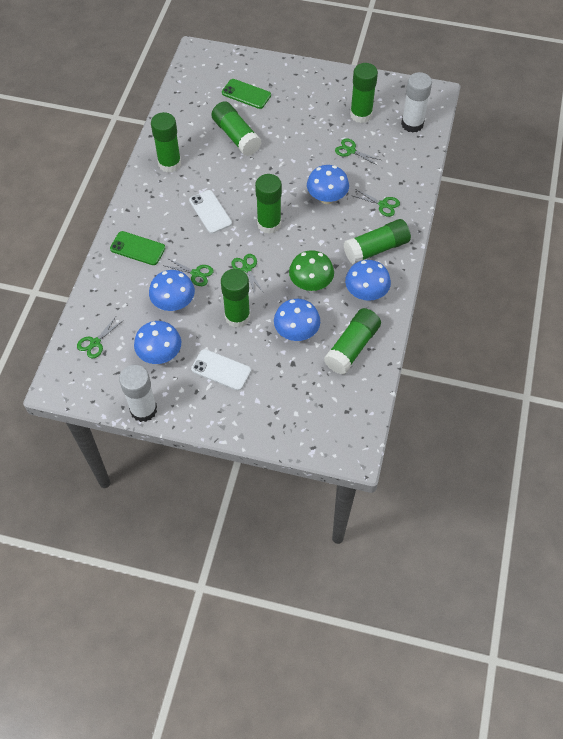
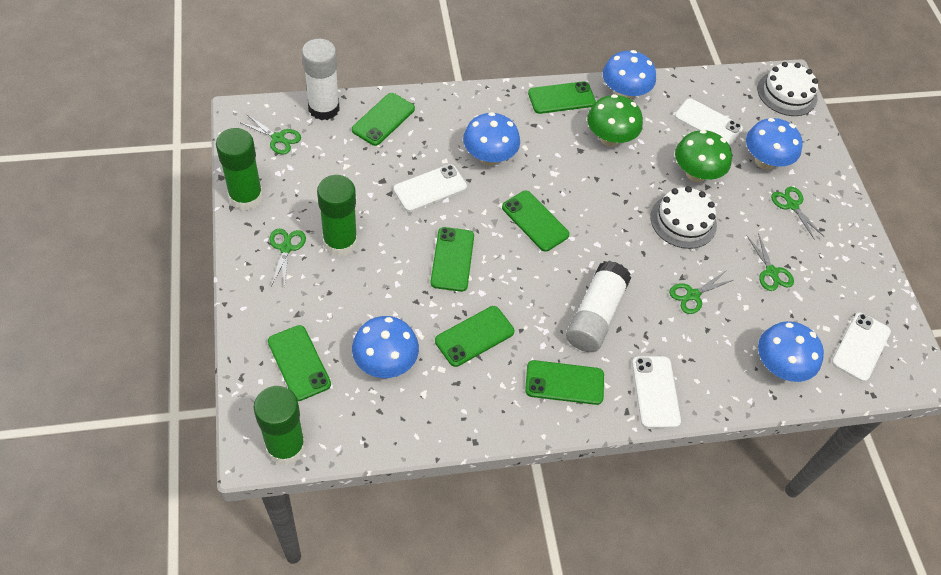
green glue stick: [151,112,181,173] [211,101,261,156] [221,269,250,328] [255,174,282,234] [324,308,381,374] [344,219,411,264] [350,63,378,123] = 7 -> [216,128,263,211] [254,386,306,465] [317,175,358,257] = 3
green mushroom: [289,250,334,291] = 1 -> [587,94,643,147] [675,130,732,182] = 2
green phone: [110,231,166,265] [222,79,271,109] = 2 -> [268,325,331,401] [352,93,415,146] [431,227,474,292] [435,306,514,367] [502,191,569,252] [525,360,604,405] [528,81,596,114] = 7
white cake: none = 0 -> [650,186,717,249] [758,62,818,116] = 2
white phone: [189,190,232,234] [191,349,251,391] = 2 -> [393,164,467,212] [632,356,681,428] [675,98,743,146] [832,312,891,382] = 4

